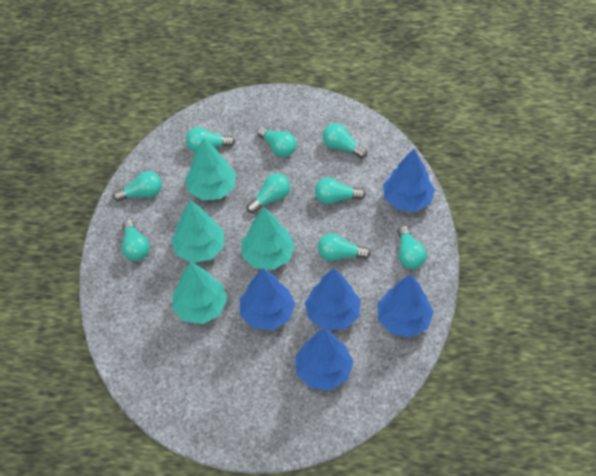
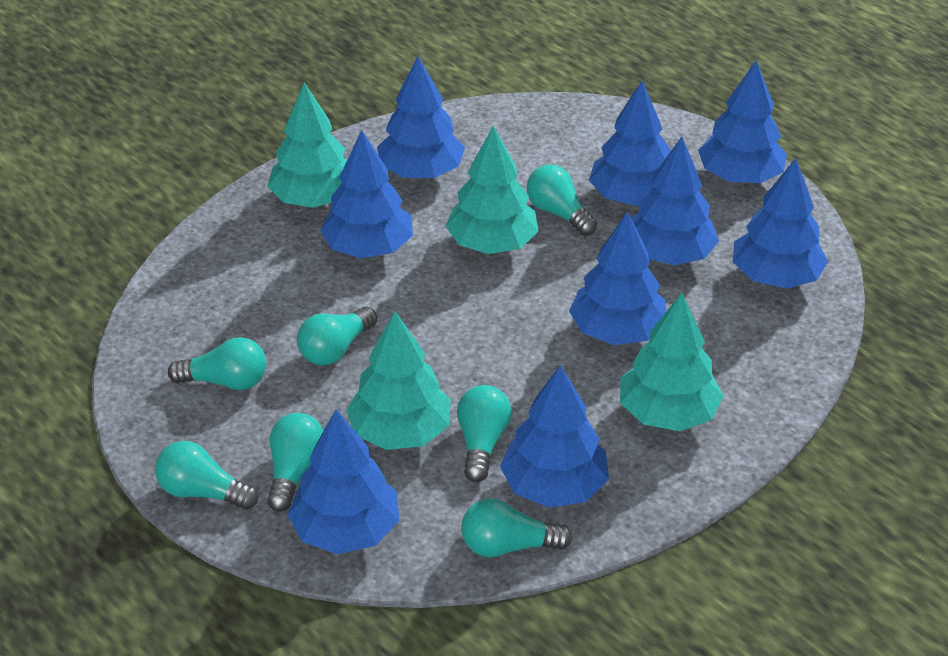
blue tree: [240,268,295,330] [295,329,353,390] [305,268,361,330] [378,274,434,337] [383,149,435,212] = 5 -> [287,409,399,554] [320,130,413,258] [377,56,465,178] [500,365,609,508] [569,212,666,345] [589,81,671,206] [630,137,719,265] [698,60,787,183] [733,158,828,289] = 9
turquoise light bulb: [113,171,162,202] [122,220,150,261] [186,127,235,153] [247,173,290,214] [257,127,297,157] [315,177,366,204] [318,233,371,261] [323,123,367,159] [398,226,427,269] = 9 -> [155,441,258,510] [168,337,266,390] [267,413,323,512] [297,307,377,365] [457,385,512,482] [461,498,573,557] [527,164,597,236] = 7

